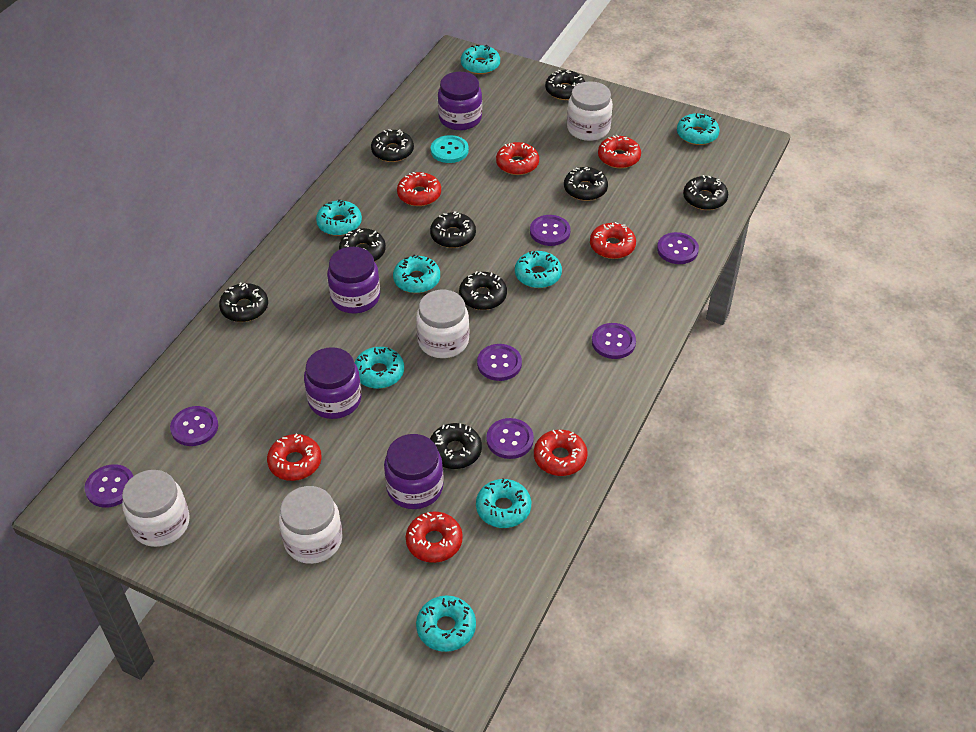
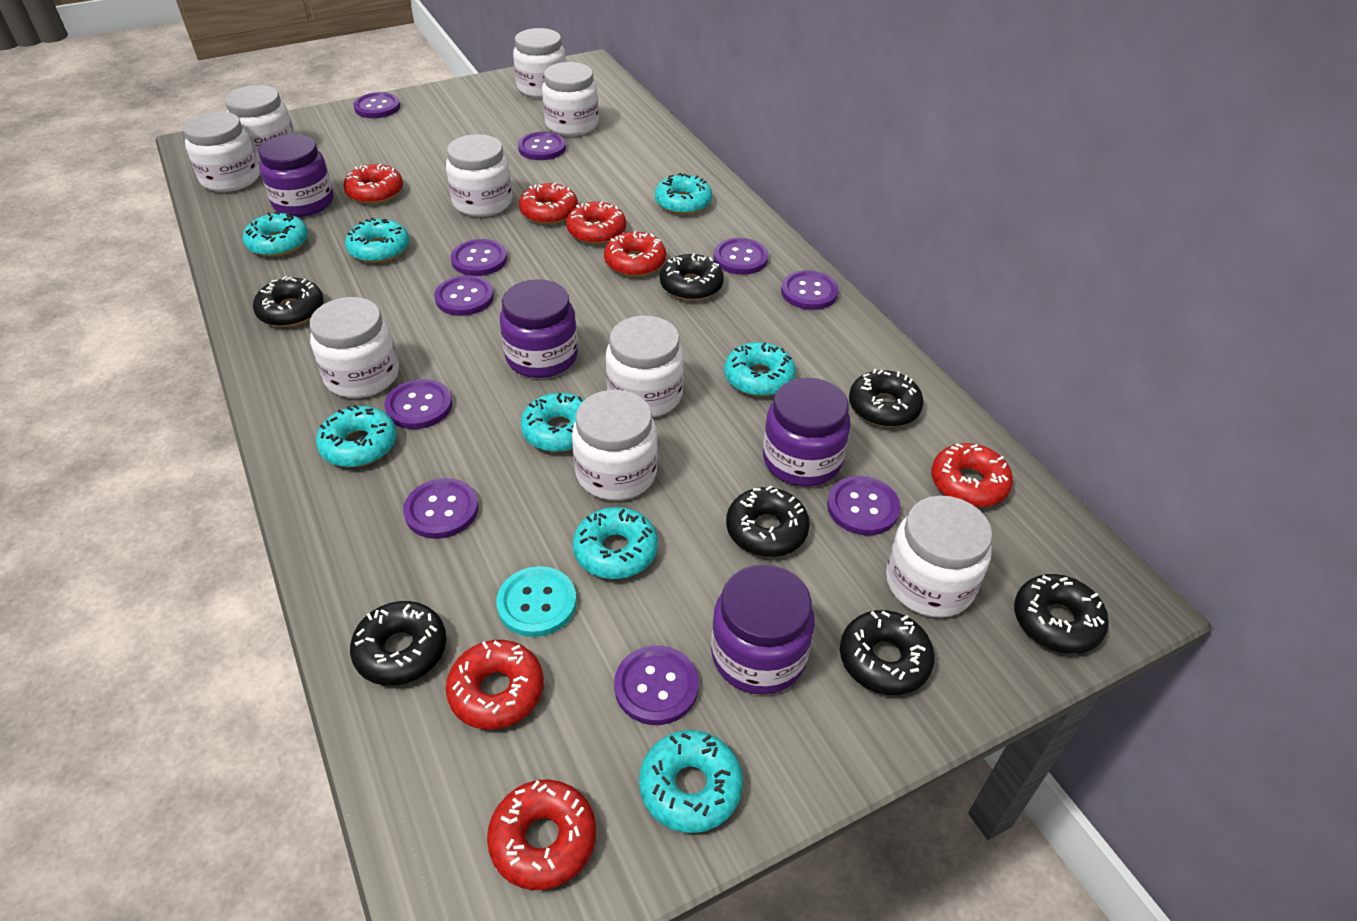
black donut: [219,282,268,322] [339,228,386,262] [371,129,414,162] [430,211,476,248] [430,423,482,469] [459,271,507,310] [545,70,585,100] [564,167,608,201] [683,175,728,210] = 9 -> [253,276,324,327] [350,601,446,686] [660,253,724,301] [726,486,810,557] [840,610,935,695] [849,369,924,427] [1014,574,1109,654] = 7
purple button: [84,464,133,508] [170,406,218,446] [477,344,522,381] [486,418,534,459] [530,215,571,246] [592,323,636,359] [657,232,699,264] = 7 -> [353,92,400,118] [384,379,452,429] [403,478,478,539] [434,275,494,316] [451,239,507,276] [518,132,566,160] [614,645,699,725] [714,238,769,275] [781,270,839,310] [827,476,901,535] = 10
white jar: [122,470,190,547] [279,486,343,564] [416,290,469,358] [567,81,613,141] = 4 -> [183,111,260,192] [225,85,295,163] [310,297,399,398] [446,134,512,217] [513,28,566,98] [542,62,599,136] [572,390,658,500] [606,316,684,417] [886,495,993,618] = 9

